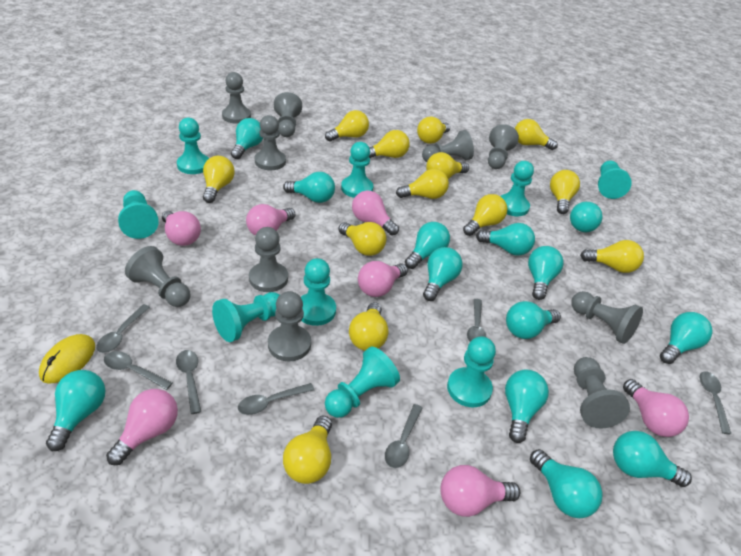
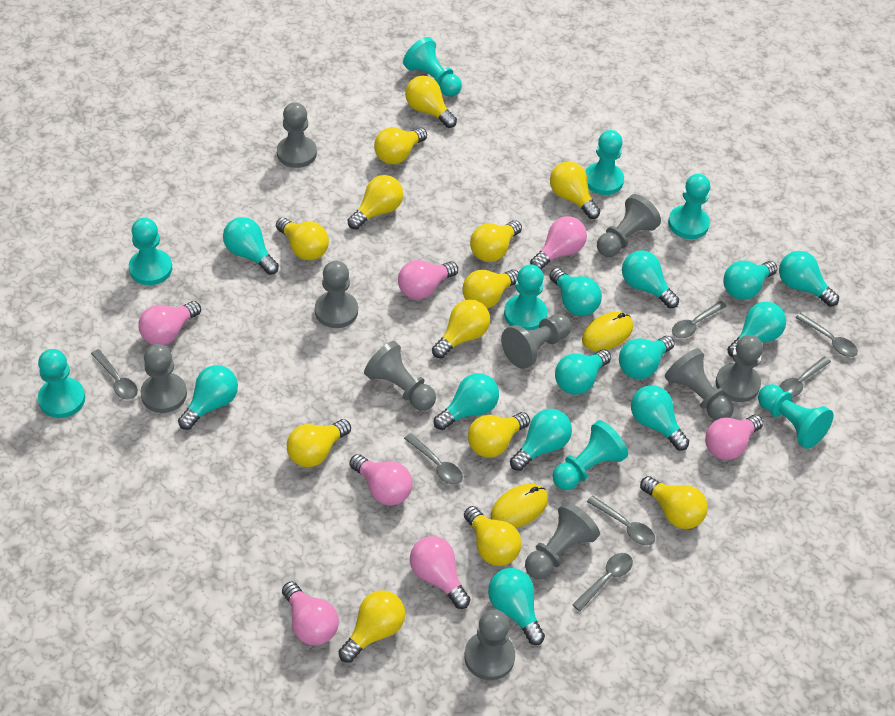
turquoise pawn: [118,190,159,239] [177,118,209,174] [212,292,280,342] [301,258,336,326] [325,347,400,418] [341,142,373,198] [447,336,496,407] [500,161,534,216] [598,160,632,199] = 9 -> [38,349,85,418] [129,218,172,285] [403,37,462,97] [504,264,547,330] [552,420,628,490] [585,130,624,195] [668,174,710,239] [758,384,834,449] = 8
yellow mouse: [39,334,95,384] = 1 -> [491,484,548,528] [582,312,633,351] = 2

